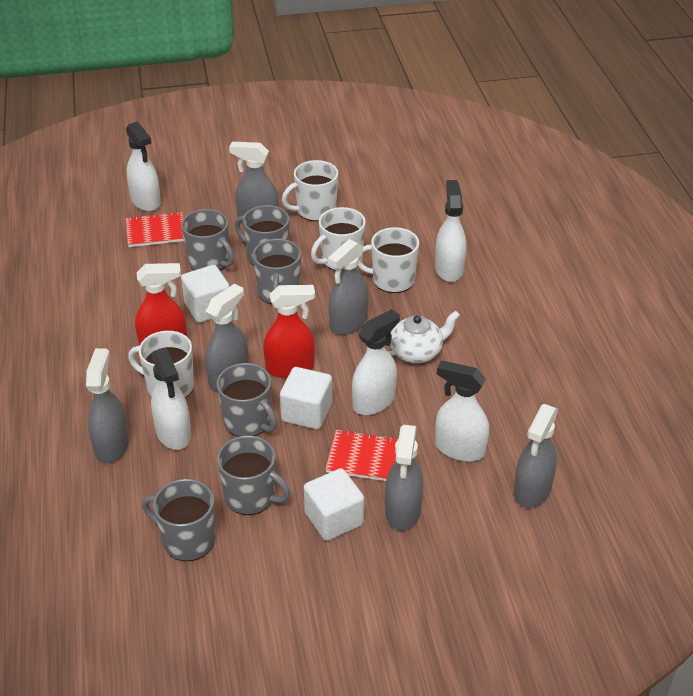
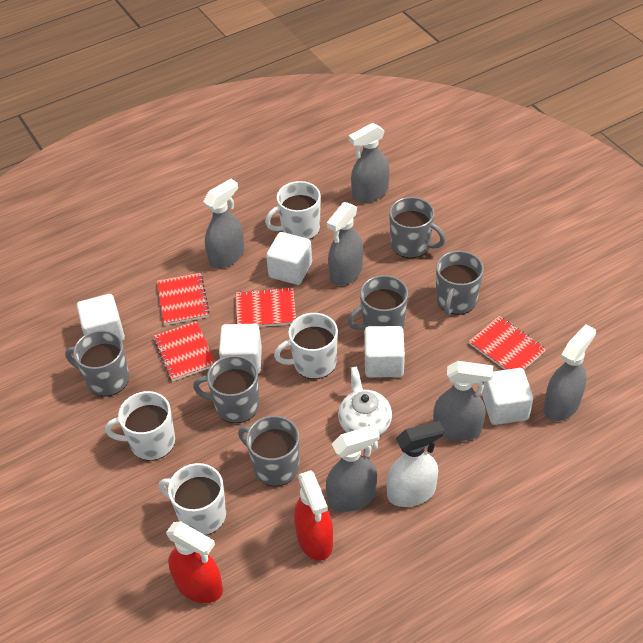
red notebook: [126,211,184,247] [325,429,399,481] = 2 -> [153,321,215,381] [157,273,210,325] [236,287,296,327] [469,316,546,370] = 4
white cube: [181,265,230,323] [280,367,332,429] [304,468,364,541] = 3 -> [77,294,125,341] [219,324,262,374] [266,232,312,285] [364,326,405,378] [482,368,533,425] = 5
white spray bottle: [126,121,161,211] [151,347,191,450] [352,309,400,415] [435,180,467,282] [435,360,489,462] = 5 -> [386,421,444,507] = 1

